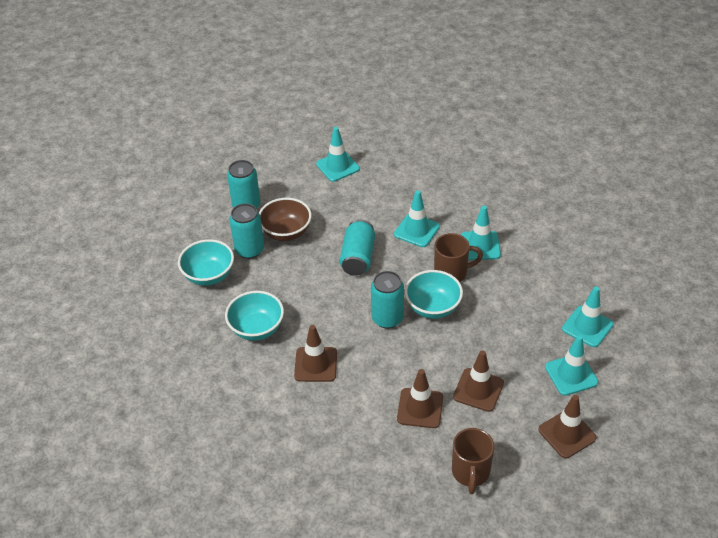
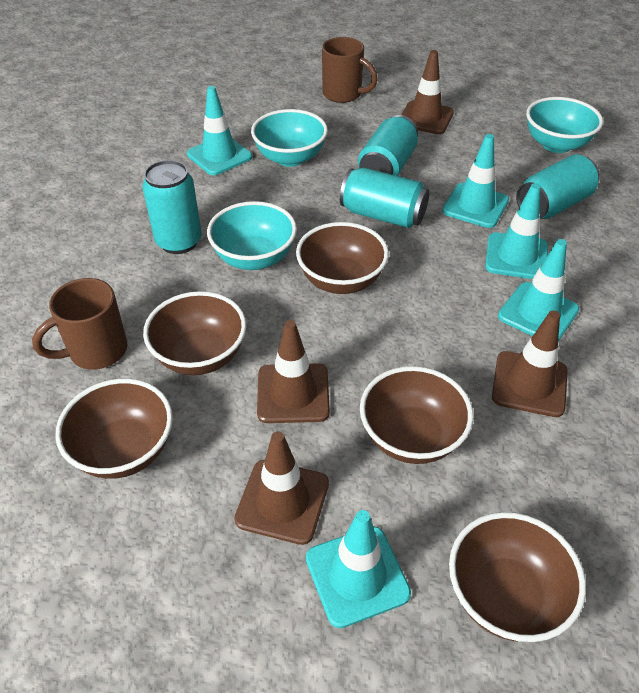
brown bowl: [259,198,312,241] = 1 -> [55,379,173,479] [143,291,246,375] [296,222,389,294] [360,366,473,464] [449,512,586,642] = 5

